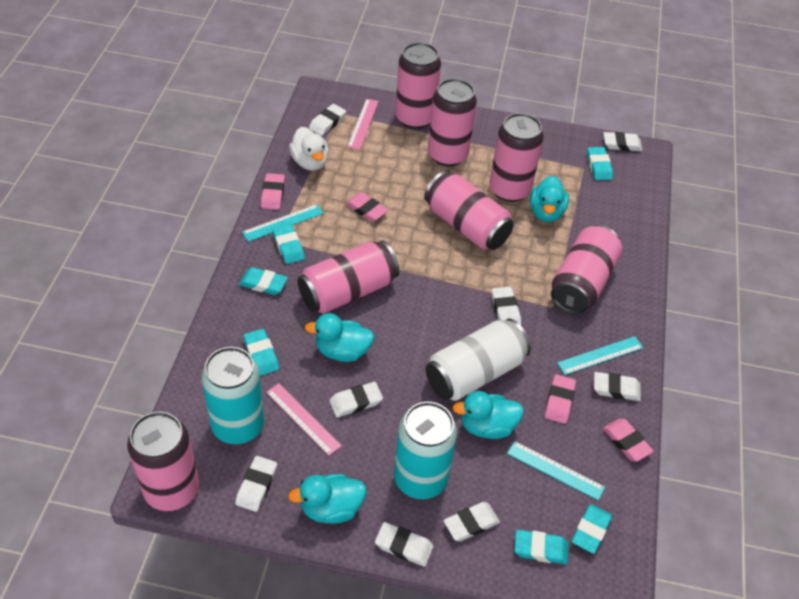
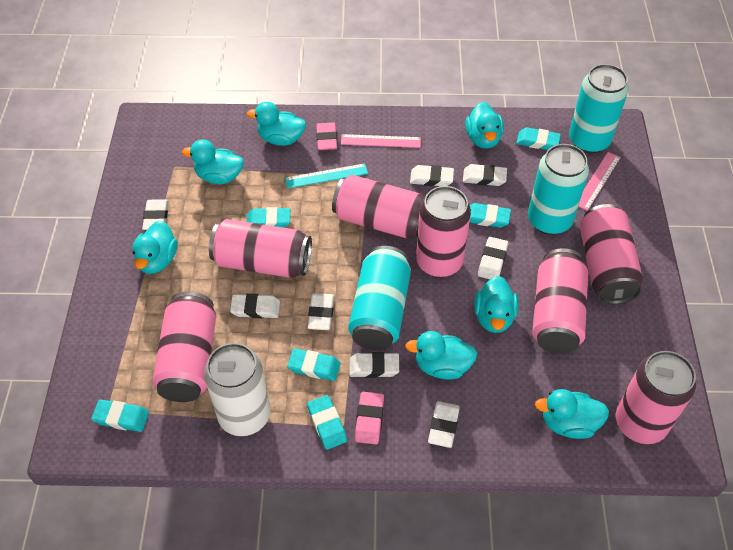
pink eraser: [261,173,285,210] [345,192,388,222] [545,374,576,424] [603,419,654,462] = 4 -> [316,123,337,150] [355,392,384,444] = 2
turquoise can: [202,347,264,444] [394,402,457,499] = 2 -> [348,246,411,350] [528,144,589,235] [569,64,629,153] = 3
turquoise duck: [288,474,367,524] [305,313,374,362] [453,391,524,439] [530,176,569,222] = 4 -> [132,221,178,274] [182,140,244,184] [247,102,306,146] [405,331,478,380] [465,102,504,149] [474,276,519,333] [535,389,609,439] = 7
turquoise ruler: [242,204,323,242] [507,441,605,501] [557,336,643,375] = 3 -> [285,163,368,189] = 1
white duck: [289,127,329,171] = 1 -> none = 0

